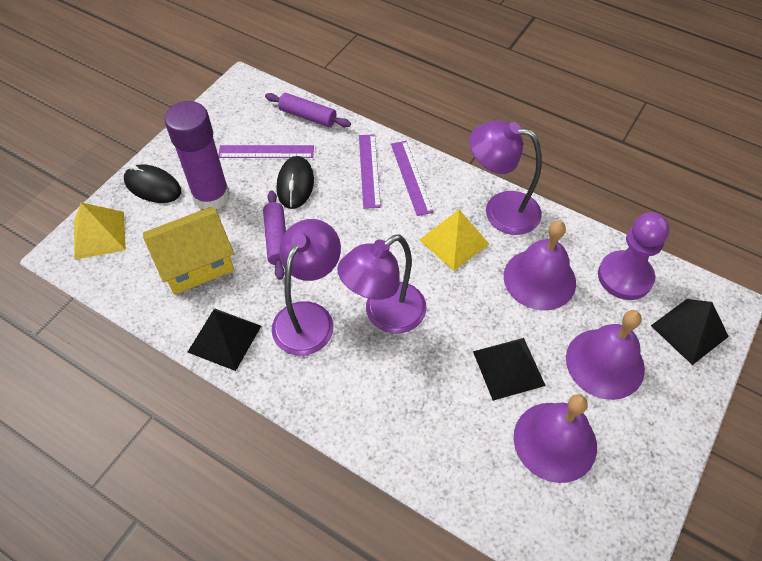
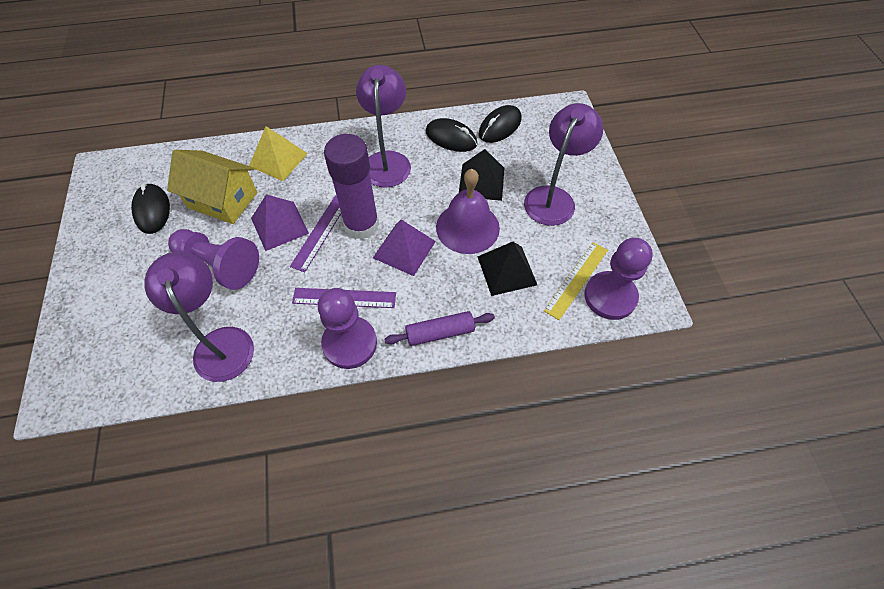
black mouse: [124,164,181,203] [277,156,314,209] = 2 -> [131,183,170,234] [426,118,478,152] [479,105,522,143] = 3
black pyramid: [188,308,261,371] [473,338,546,401] [651,299,729,365] = 3 -> [459,149,504,201] [477,242,537,296] = 2
purple bell: [504,220,576,311] [513,394,597,483] [566,310,645,400] = 3 -> [436,169,500,254] = 1
purple pawn: [598,212,670,300] = 1 -> [168,229,259,290] [318,288,377,369] [584,238,653,320] = 3
purple pyramid: none = 0 -> [251,194,309,251] [373,219,436,276] = 2
purple rolling pin: [263,190,286,280] [265,93,351,127] = 2 -> [385,311,495,346] = 1
purple ruler: [218,145,314,158] [359,134,381,209] [391,141,434,216] = 3 -> [290,195,341,272] [292,288,396,308] = 2
yellow pyramid: [74,202,126,260] [420,210,489,271] = 2 -> [249,126,308,181] = 1
yellow ruler: none = 0 -> [544,242,608,320] = 1

